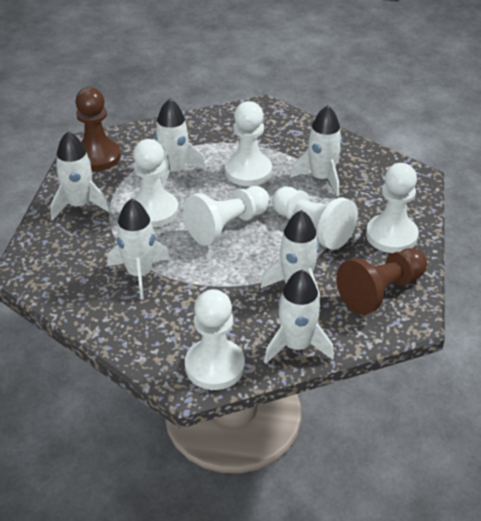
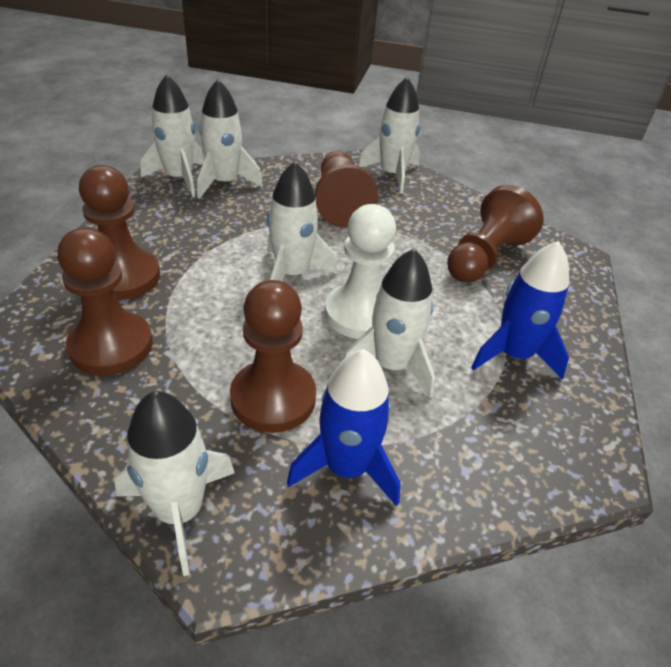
blue rocket: none = 0 -> [287,349,400,506] [471,241,569,379] = 2
brown pawn: [75,87,121,171] [336,248,427,315] = 2 -> [57,228,153,375] [79,165,160,300] [230,280,316,433] [315,151,378,228] [447,185,544,282] = 5
white pawn: [132,139,179,227] [183,186,270,246] [185,289,245,390] [225,101,272,186] [272,187,358,250] [366,163,419,253] = 6 -> [325,204,396,339] = 1

